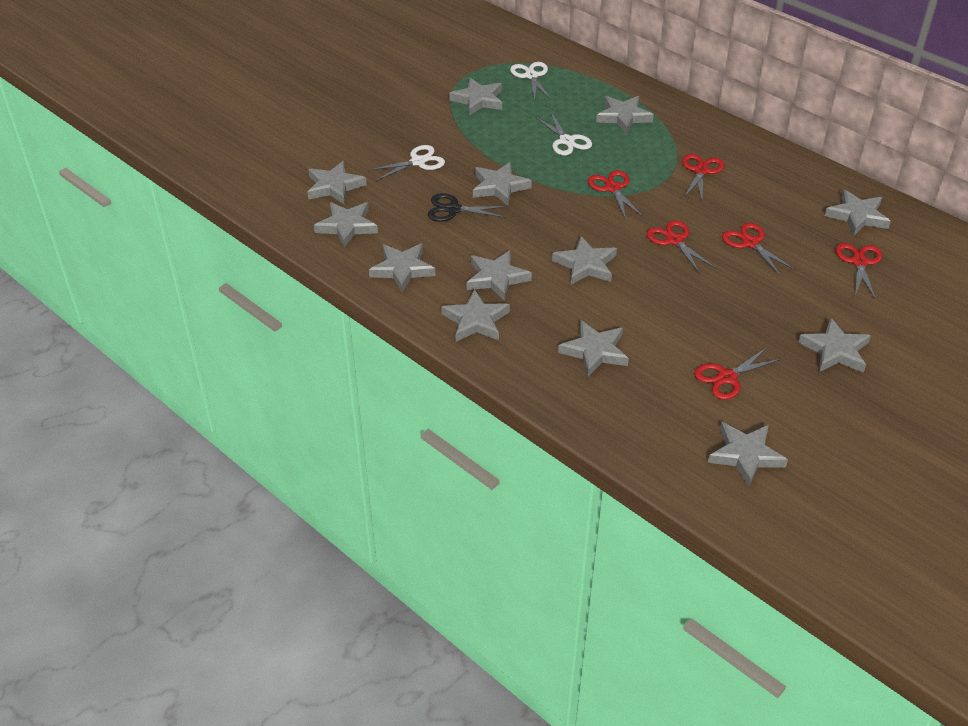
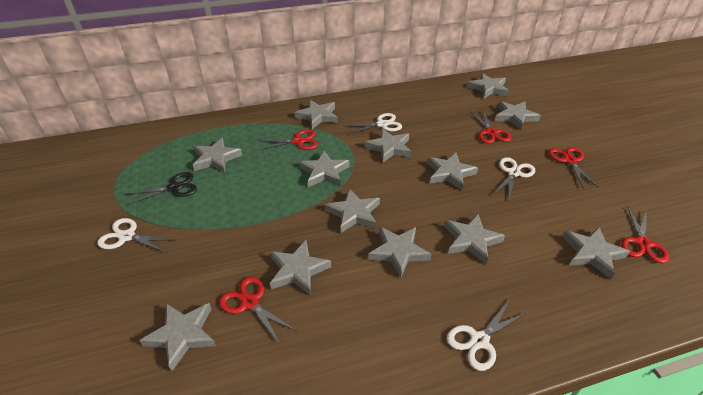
red scissors: [588,170,643,220] [647,220,716,274] [682,154,724,200] [694,347,782,400] [722,223,796,276] [836,243,882,300] = 6 -> [219,277,297,344] [257,130,318,150] [471,111,511,143] [549,147,599,189] [621,206,669,263] = 5
white scissors: [368,145,445,181] [510,62,551,100] [536,113,592,155] = 3 -> [97,218,177,253] [346,113,402,135] [447,301,528,371] [493,157,535,199] = 4

